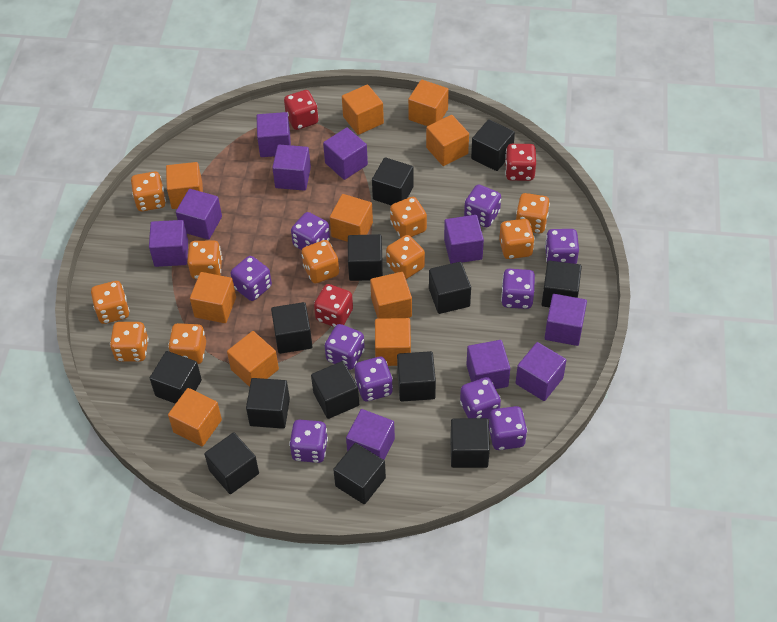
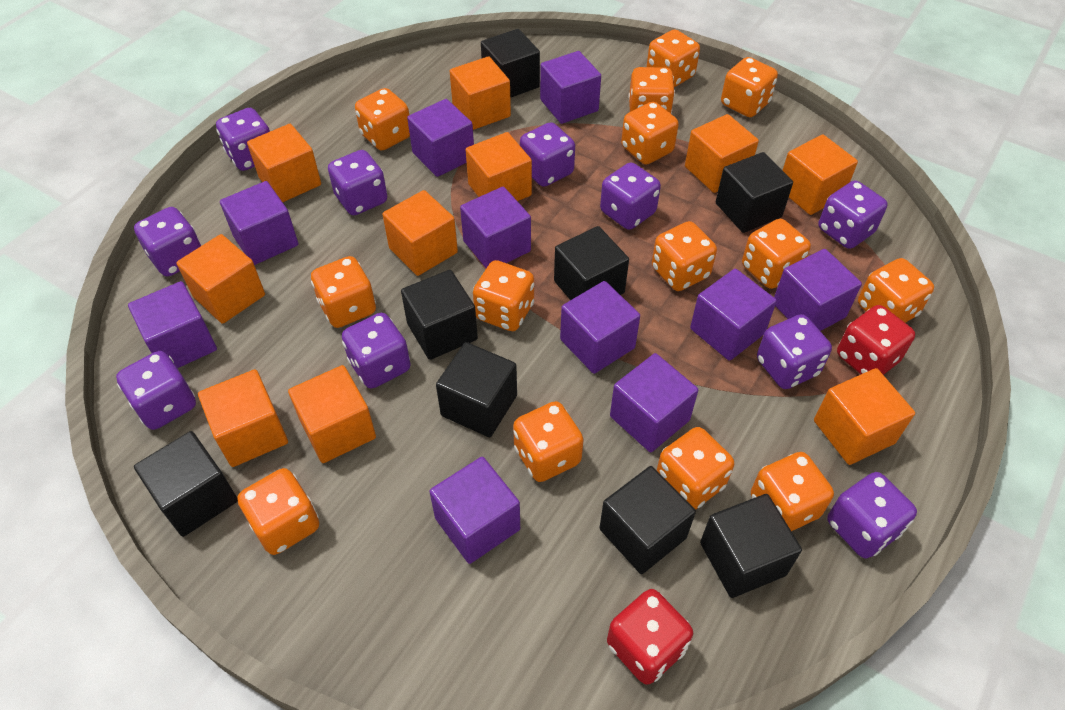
black cube: [150,351,202,404] [204,432,259,494] [246,378,290,429] [271,302,313,354] [311,361,359,419] [333,443,386,504] [348,234,383,281] [372,157,414,205] [397,351,436,401] [429,262,471,314] [450,418,490,468] [471,119,515,171] [542,261,582,307] = 13 -> [134,431,238,537] [401,270,478,360] [436,342,517,437] [481,29,540,98] [554,226,629,300] [599,466,696,574] [700,494,802,598] [716,152,793,233] = 8
orange dice: [91,281,129,324] [110,322,149,362] [131,172,166,211] [168,323,206,364] [187,240,222,279] [302,240,339,284] [386,235,425,279] [390,197,427,238] [499,219,535,259] [516,193,550,233] = 10 -> [237,468,319,555] [311,256,376,328] [355,88,410,151] [473,260,534,331] [513,401,584,482] [621,102,679,165] [628,67,675,114] [647,30,700,87] [652,221,717,291] [657,427,734,510] [721,57,778,117] [742,219,811,289] [751,452,834,531] [858,258,934,323] = 14
red dice: [284,90,319,130] [314,284,353,327] [505,144,536,181] = 3 -> [607,589,693,685] [837,305,915,375] = 2

